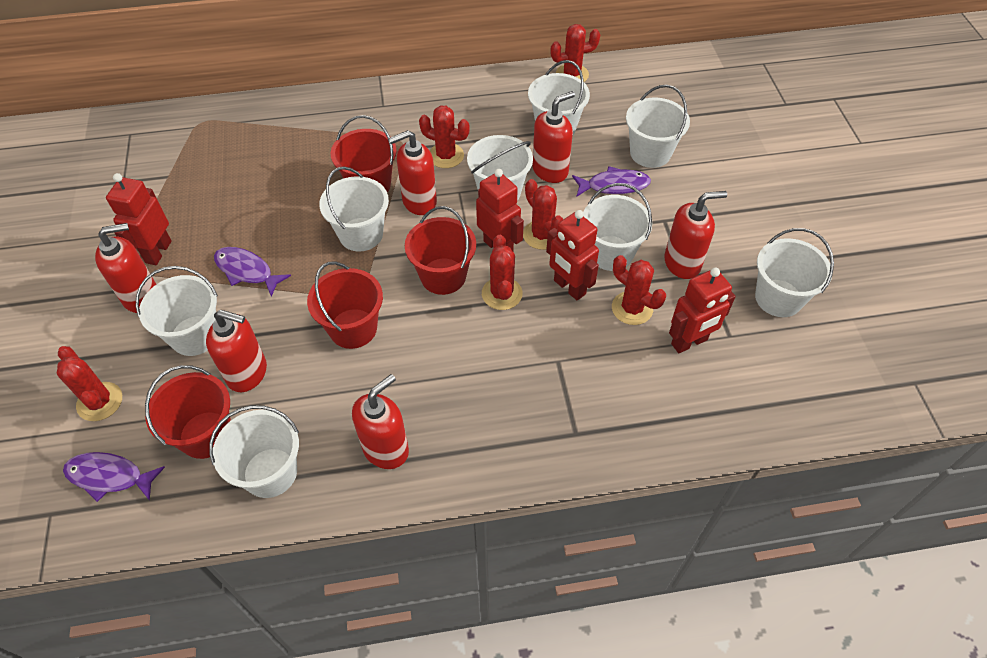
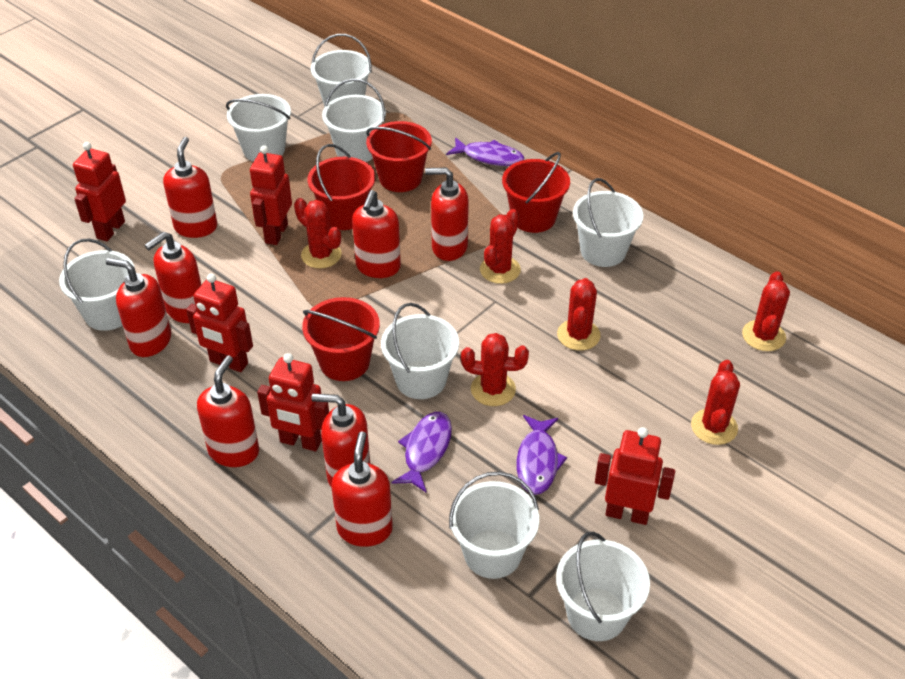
red robot: [106,173,172,265] [476,169,524,251] [546,210,599,300] [669,268,736,353] = 4 -> [73,142,126,241] [186,273,253,372] [250,145,292,245] [257,353,329,451] [595,427,675,525] = 5
red soap dispenser: [95,223,156,313] [206,310,267,392] [352,374,409,469] [388,130,437,215] [532,91,575,183] [664,191,727,279] = 6 -> [106,258,171,357] [145,232,201,323] [163,137,217,238] [197,355,259,467] [311,394,370,487] [332,431,393,547] [352,190,401,278] [425,168,469,261] = 8

